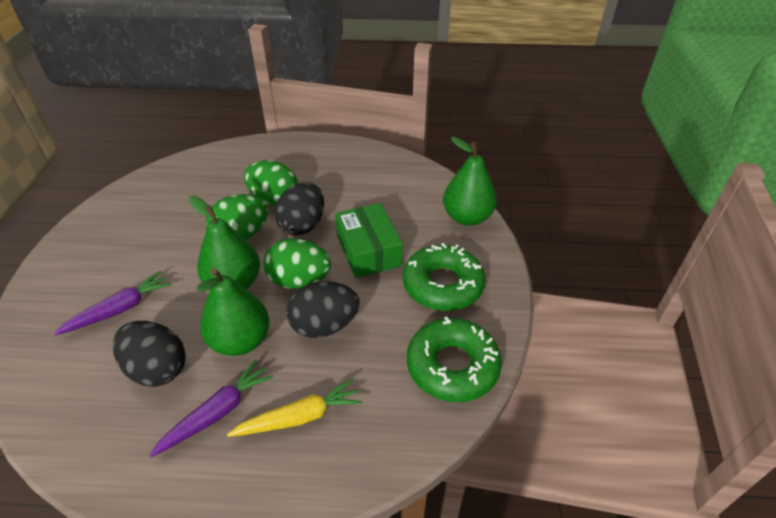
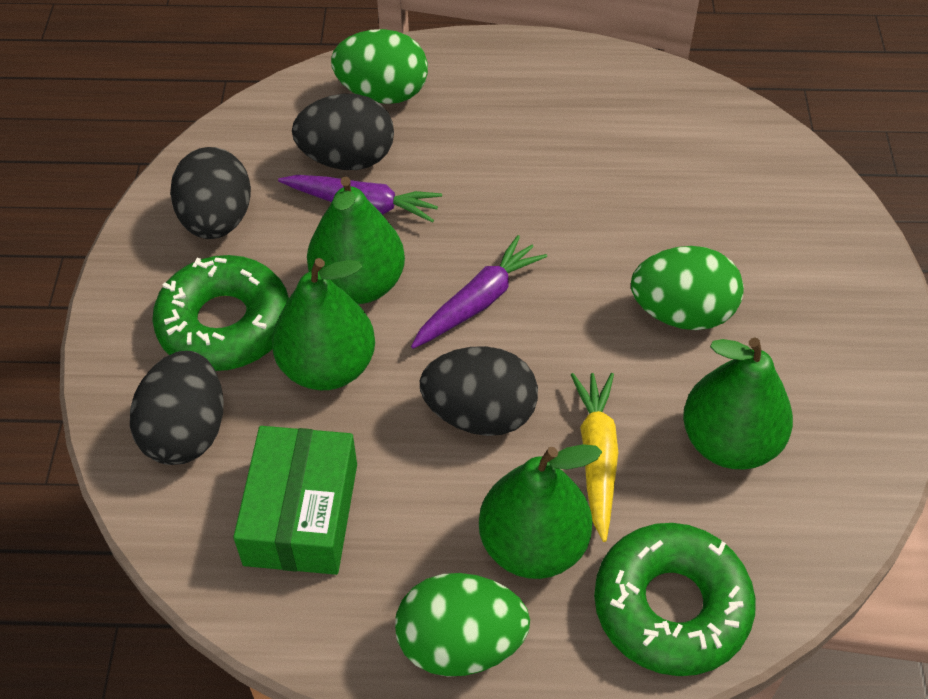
black egg: [113,321,186,387] [274,182,324,235] [286,281,360,338] = 3 -> [130,351,224,465] [170,147,251,239] [292,94,394,170] [420,346,538,436] = 4
green pear: [189,196,260,289] [196,268,269,356] [443,137,497,226] = 3 -> [272,258,375,390] [307,177,405,304] [479,444,602,579] [683,337,793,470] = 4

